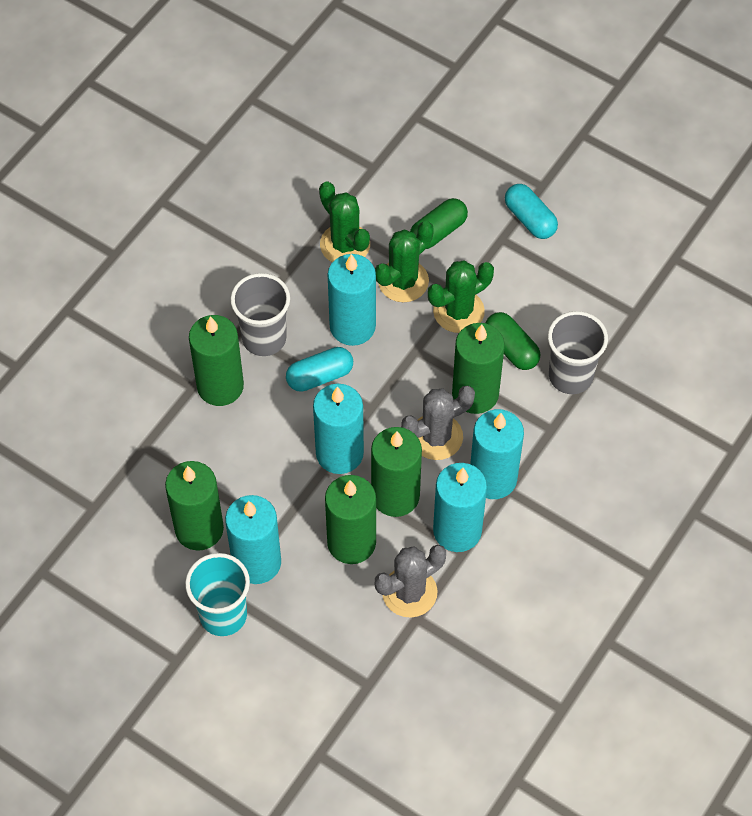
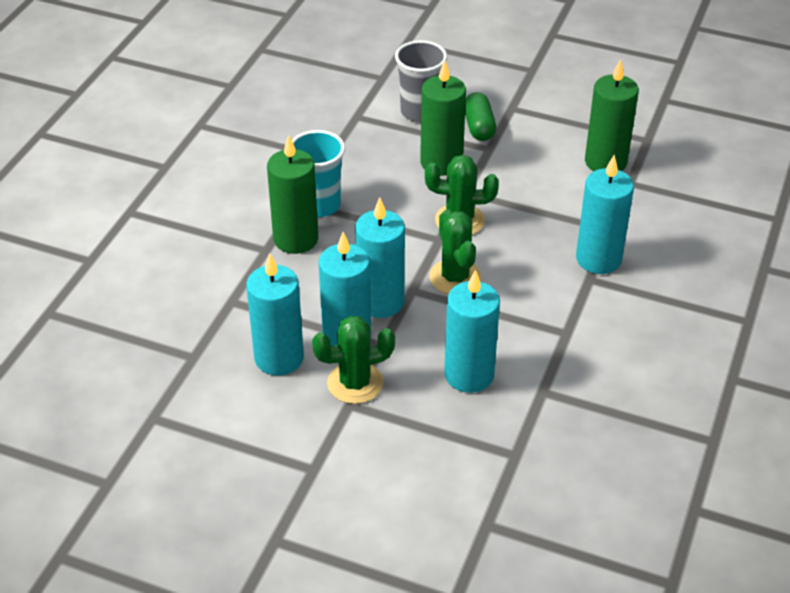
green candle: [165,461,224,551] [189,315,244,406] [325,475,376,564] [371,427,422,517] [452,323,505,414] = 5 -> [267,135,318,254] [420,60,466,176] [585,59,639,171] = 3
green capsule: [410,198,468,249] [486,312,540,370] = 2 -> [465,92,496,141] = 1
grey cactus: [375,545,446,618] [401,386,475,460] = 2 -> none = 0
grey cup: [231,273,290,356] [548,311,608,394] = 2 -> [395,40,447,122] = 1
turquoise capsule: [286,347,353,392] [505,184,558,239] = 2 -> none = 0

